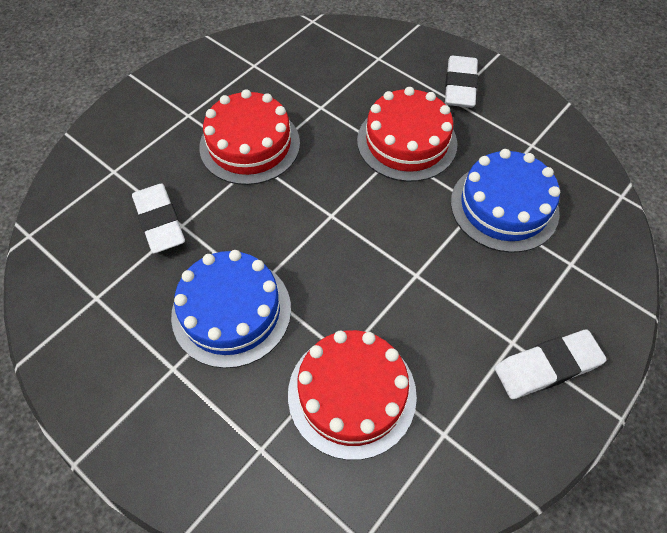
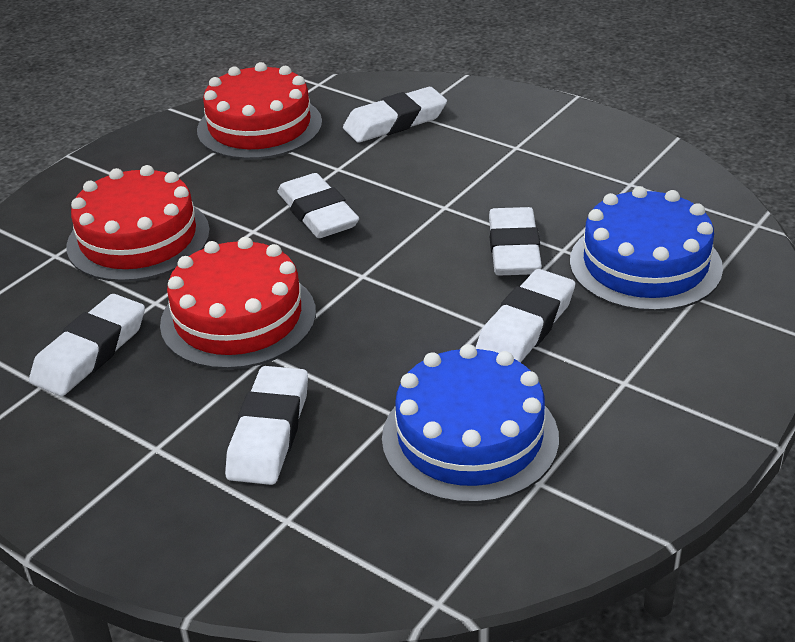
white eraser: [132,183,185,253] [445,56,478,108] [495,329,607,399] = 3 -> [29,294,145,396] [225,366,308,485] [278,173,359,238] [343,87,447,143] [475,269,575,363] [489,207,542,275] = 6

